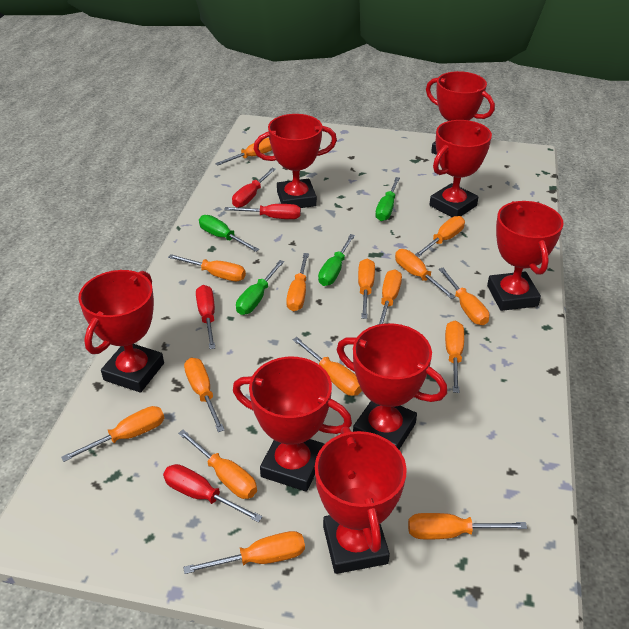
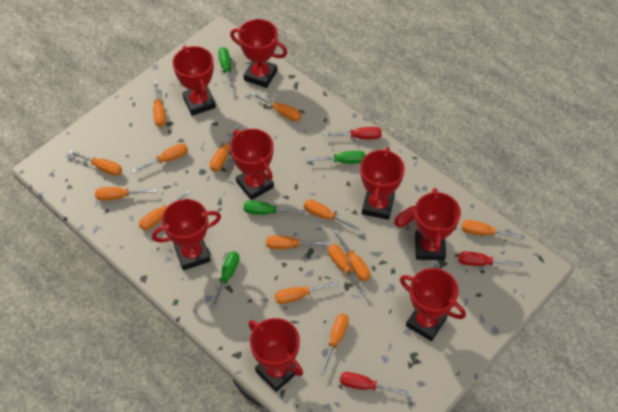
orange screwdriver: [61,406,164,462] [168,254,246,281] [178,430,257,499] [183,531,305,574] [184,358,224,432] [215,138,272,166] [286,253,309,311] [292,337,362,396] [358,258,375,319] [378,269,402,325] [395,249,456,299] [408,513,527,539] [415,216,465,258] [439,268,489,325] [445,321,464,393] = 15 -> [69,150,122,176] [95,187,157,201] [132,143,188,173] [139,190,190,230] [153,81,166,127] [210,125,240,171] [252,92,301,121] [266,236,329,249] [275,281,339,304] [304,199,360,231] [320,314,349,374] [328,244,366,296] [333,230,370,281] [462,220,525,239] = 14

